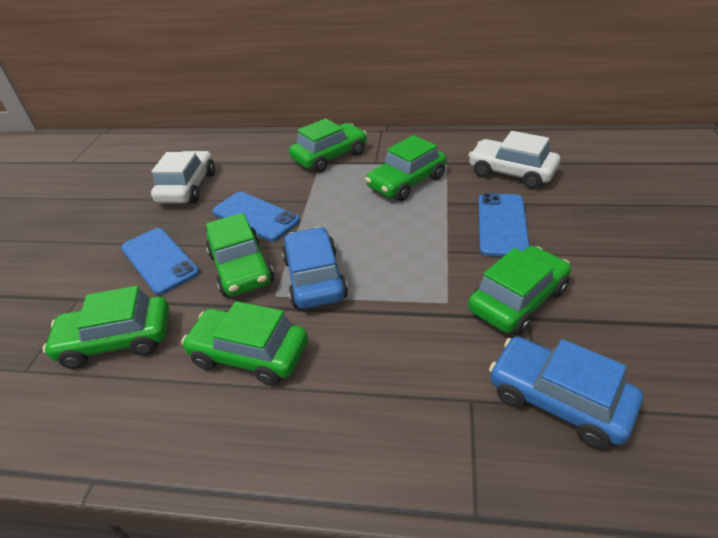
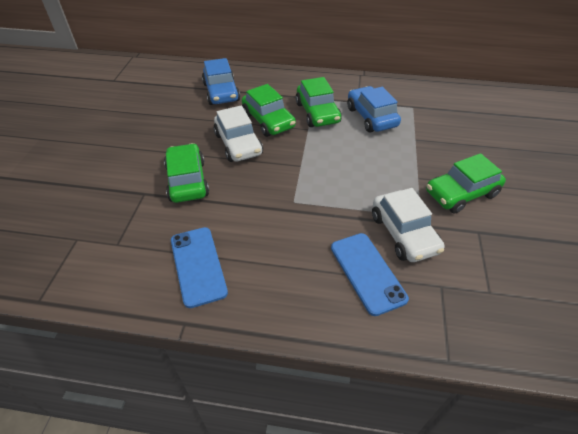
blue phone: [121,228,199,295] [213,192,300,241] [479,193,530,257] = 3 -> [171,227,228,308] [331,233,409,316] = 2
green car: [43,286,169,369] [181,301,308,386] [206,213,274,297] [289,118,367,173] [365,135,446,201] [468,246,571,335] = 6 -> [164,143,209,203] [242,84,296,137] [296,77,342,127] [426,153,506,214] = 4

